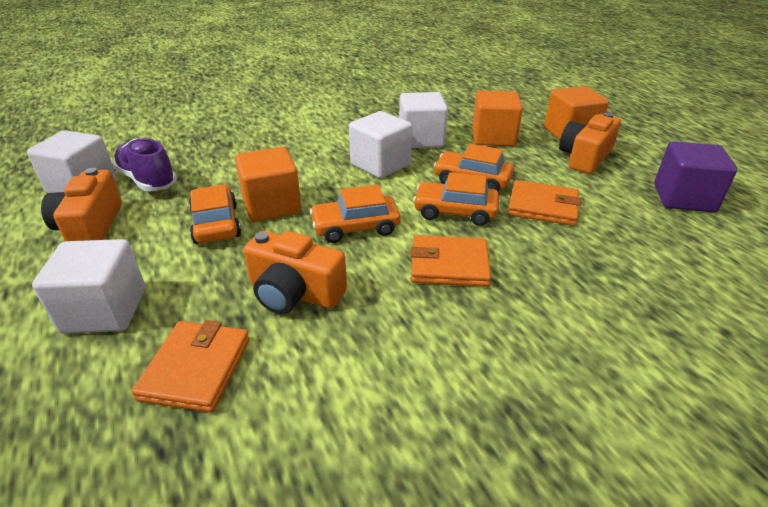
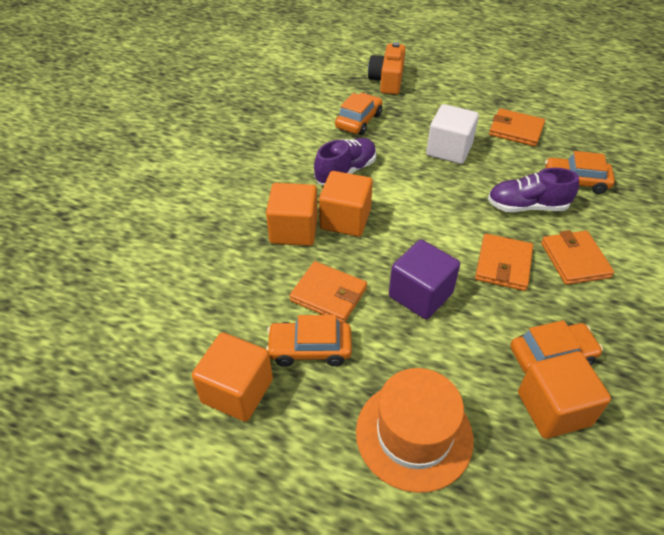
orange camera: [41,168,122,241] [244,231,347,314] [559,112,621,174] = 3 -> [368,42,406,95] = 1
orange cube: [235,147,302,222] [472,90,523,146] [544,86,609,140] = 3 -> [192,332,273,422] [266,183,318,246] [319,171,373,237] [518,351,611,439] = 4
orange hat: none = 0 -> [356,368,474,493] = 1
orange wallet: [132,320,250,413] [410,235,491,287] [508,180,581,226] = 3 -> [289,261,367,323] [475,234,533,291] [489,108,545,147] [541,230,614,285] = 4
purple shoe: [112,138,177,191] = 1 -> [314,138,376,185] [488,168,579,212] = 2
white cube: [27,130,116,193] [32,239,145,334] [349,111,412,178] [399,92,448,148] = 4 -> [426,104,479,164] = 1

